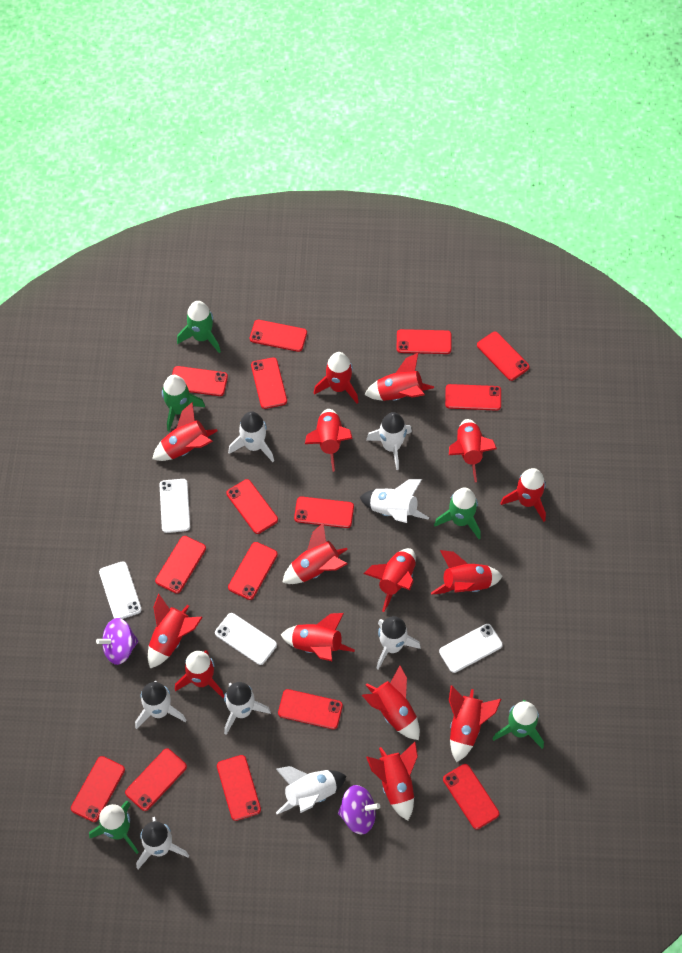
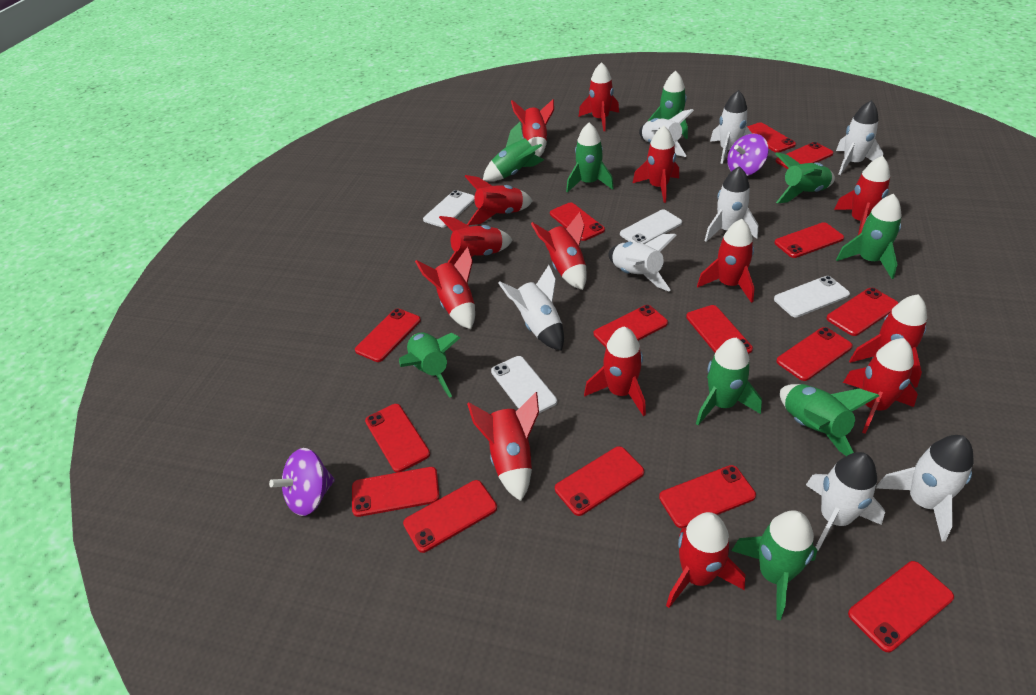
green rocket: [89,801,139,854] [162,375,205,431] [177,301,221,353] [434,488,481,539] [493,700,544,749] = 5 -> [399,332,460,398] [483,122,544,181] [566,123,614,193] [648,71,688,139] [696,338,762,425] [731,510,817,620] [775,152,835,203] [780,384,879,456] [836,194,902,279] = 9
red rocket: [148,593,203,668] [152,402,218,461] [175,650,224,698] [281,613,355,661] [282,523,348,584] [305,409,353,472] [314,352,359,404] [362,665,420,740] [364,353,434,401] [364,548,416,612] [366,742,418,821] [431,550,503,595] [449,419,497,482] [449,685,501,762] [500,468,546,522] = 15 -> [415,247,475,329] [439,216,513,264] [465,175,533,225] [467,392,539,501] [511,99,554,157] [531,212,587,290] [578,62,619,131] [584,326,646,416] [633,126,679,203] [666,512,745,608] [697,219,755,303] [834,156,890,235] [843,338,918,434] [849,294,927,388] = 14

